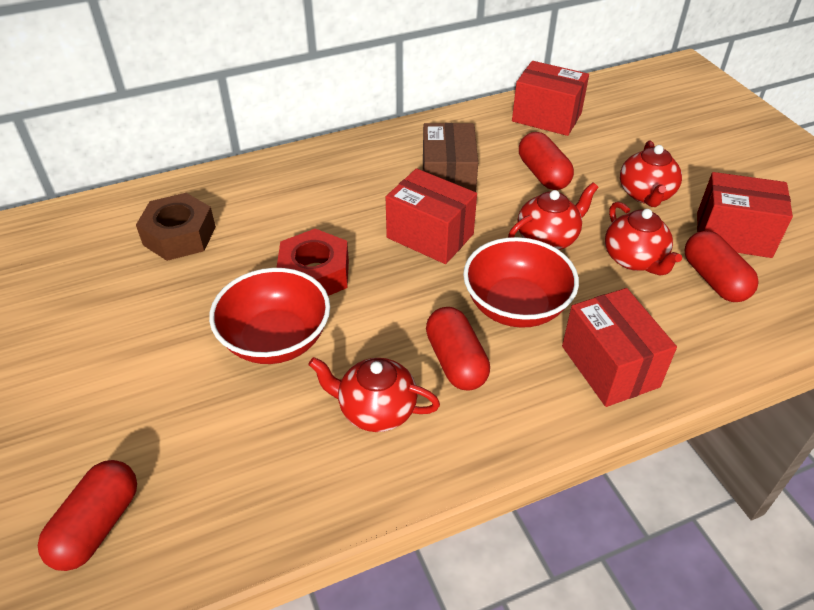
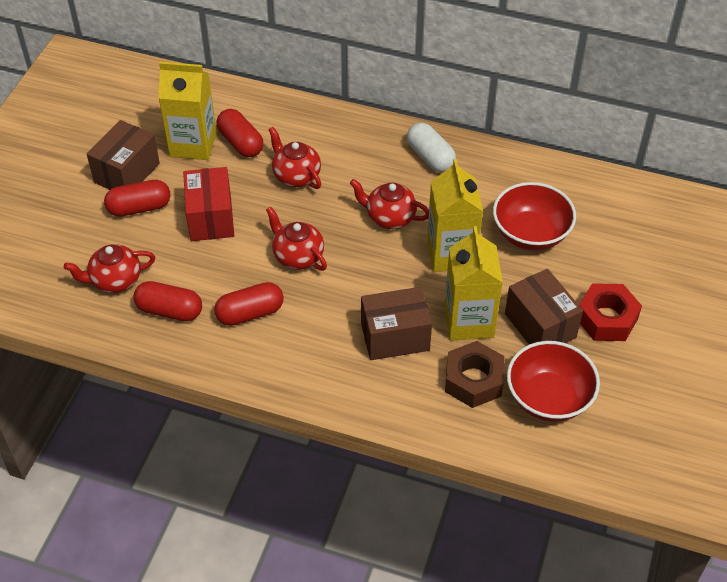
brown box: [423,123,478,192] = 1 -> [87,120,160,190] [361,287,432,360] [505,269,583,344] = 3
red box: [386,168,477,264] [512,61,589,136] [562,288,677,407] [697,172,793,258] = 4 -> [183,167,234,241] = 1
white capsule: none = 0 -> [407,123,456,172] = 1
yellow carton: none = 0 -> [158,62,217,160] [427,159,483,272] [444,226,503,340] = 3

